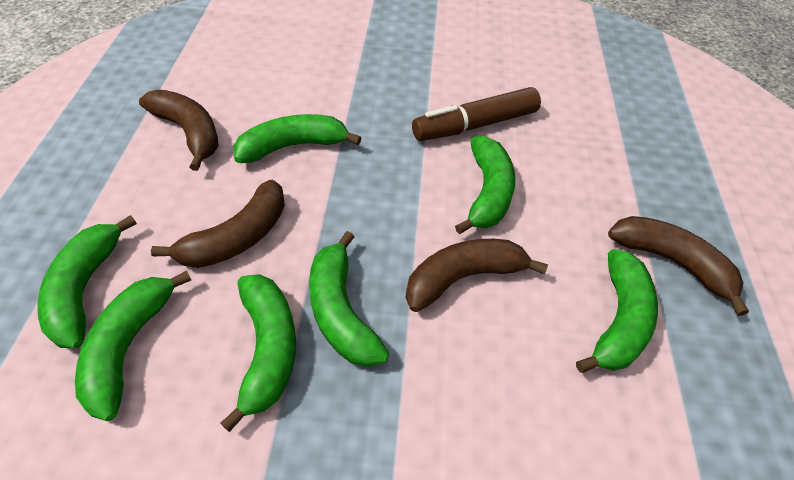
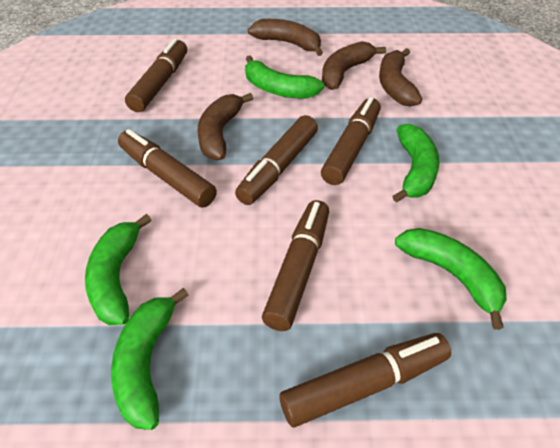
brown marker: [412,87,541,141] = 1 -> [118,129,217,208] [125,39,187,112] [235,115,318,205] [262,200,329,331] [279,333,451,427] [321,97,381,185] = 6
green banana: [37,215,137,348] [75,270,191,421] [220,274,296,432] [233,114,361,163] [309,231,389,367] [455,136,516,234] [576,249,658,373] = 7 -> [85,214,152,325] [111,288,188,430] [245,55,325,99] [392,124,440,203] [395,228,507,330] = 5

